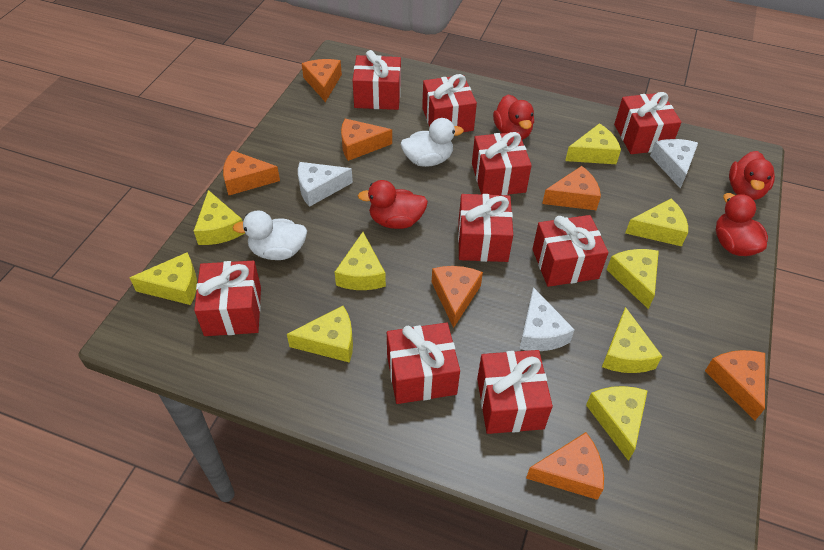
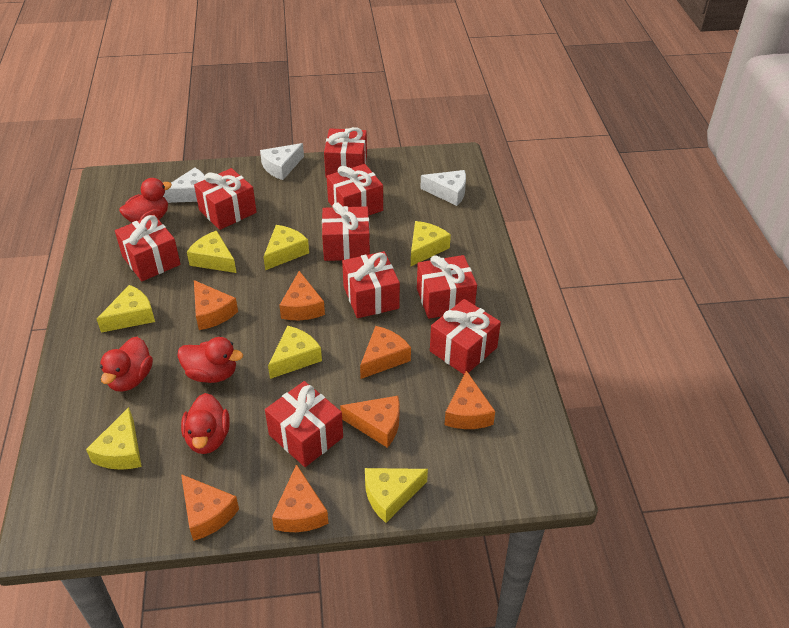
white duck: [233,210,307,260] [401,118,464,167] = 2 -> none = 0
yellow cheese: [130,252,197,305] [194,190,245,245] [287,306,353,363] [335,232,386,290] [565,123,621,164] [586,386,648,461] [602,307,662,373] [607,249,659,309] [625,198,688,246] = 9 -> [86,407,142,470] [97,285,155,333] [187,231,236,273] [264,225,309,270] [268,326,322,379] [365,468,428,523] [411,221,451,266] = 7

